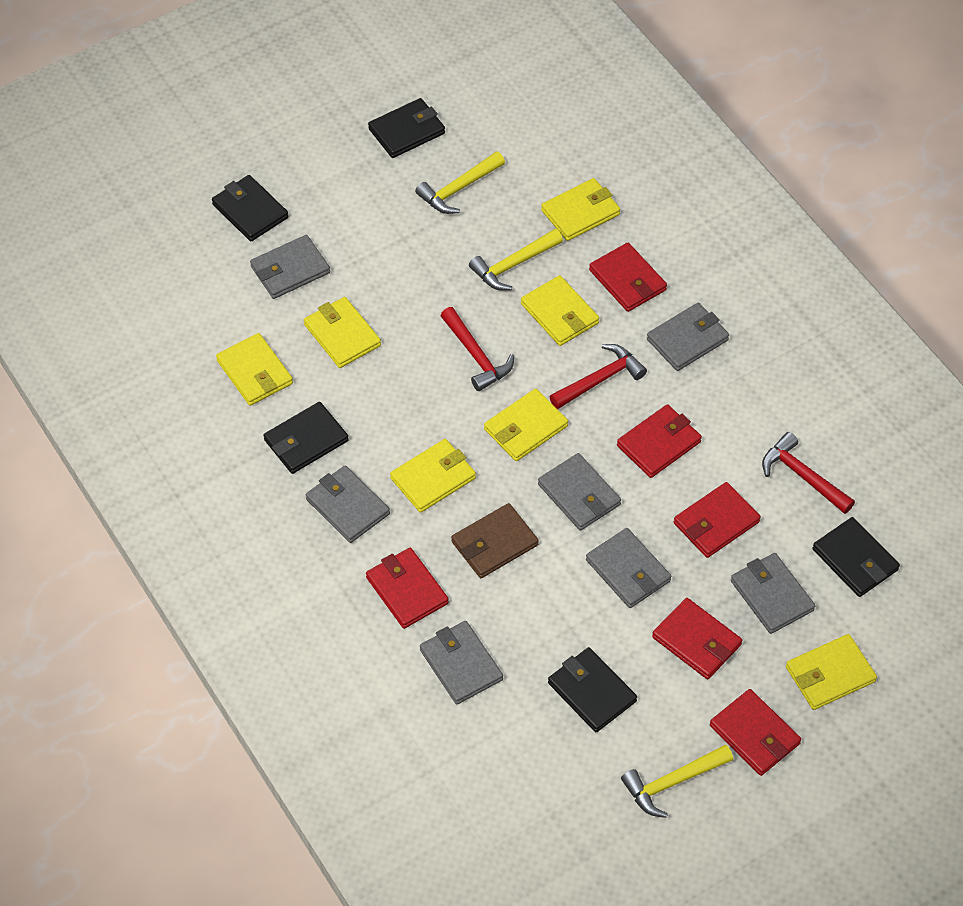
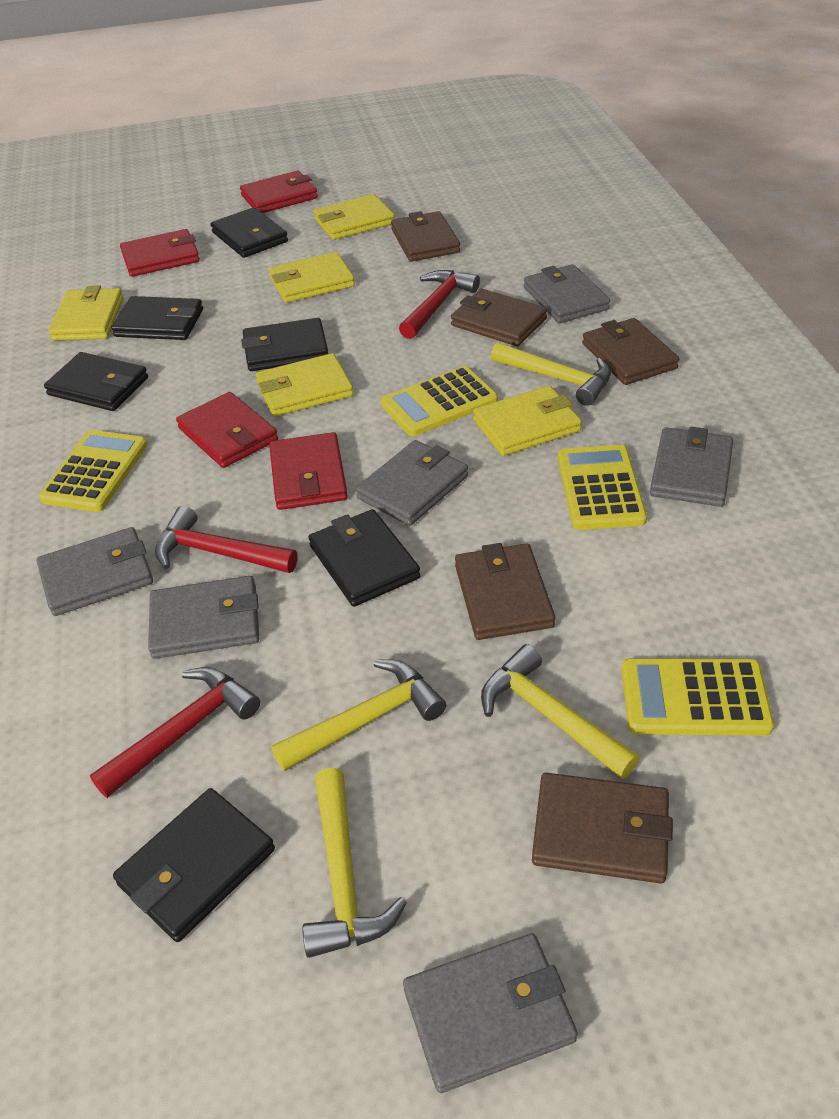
black wallet: [212,175,288,241] [263,402,349,474] [368,98,445,158] [548,647,637,732] [812,517,900,597] = 5 -> [44,352,148,411] [111,296,203,340] [113,788,275,942] [210,207,288,258] [241,318,328,371] [308,509,421,607] = 6
brown wallet: [451,503,539,578] = 1 -> [391,211,460,262] [451,289,547,346] [455,543,555,640] [532,773,673,884] [582,318,679,385] = 5
grey wallet: [250,235,330,299] [306,465,390,543] [420,621,503,704] [538,453,621,531] [586,528,671,608] [647,303,729,371] [731,553,815,634] = 7 -> [37,527,153,616] [148,576,259,659] [356,440,468,526] [403,933,578,1093] [524,264,610,323] [650,427,733,507] = 6
red wallet: [366,548,449,629] [589,243,667,312] [617,404,702,478] [652,598,742,679] [674,482,761,558] [710,689,801,776] = 6 -> [120,229,200,277] [176,392,278,468] [240,171,318,213] [269,432,348,510] = 4
yellow calculator: none = 0 -> [39,430,148,512] [381,366,498,436] [558,445,647,530] [621,658,774,736] = 4
yellow hammer: [415,151,505,214] [469,229,563,291] [621,744,733,818] = 3 -> [272,659,446,771] [302,768,407,958] [481,644,640,779] [491,342,611,406] = 4
yellow wallet: [216,333,293,406] [304,297,381,368] [390,439,476,513] [484,389,568,461] [521,275,599,346] [541,178,620,241] [786,634,877,710] = 7 -> [48,285,123,341] [256,353,353,416] [269,252,355,303] [314,194,395,240] [473,386,582,456] = 5

